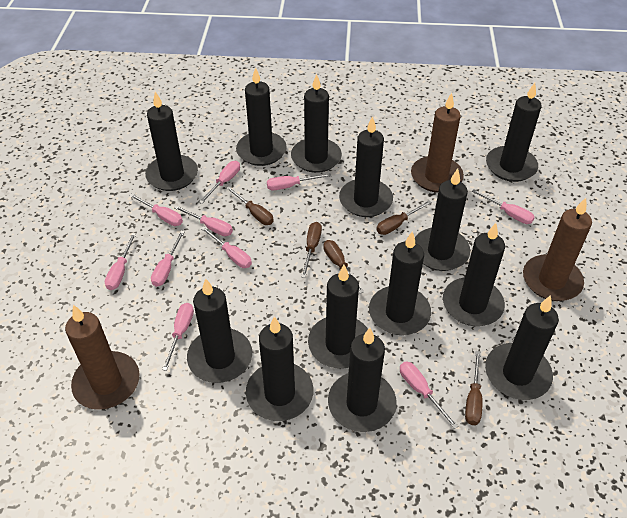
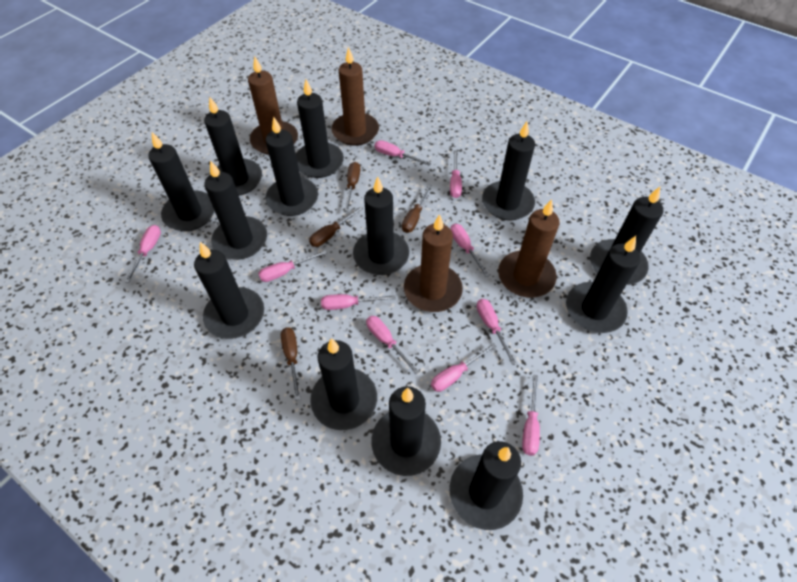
brown candle: [65,305,140,410] [411,93,464,193] [523,198,592,301] = 3 -> [248,56,298,155] [331,47,379,146] [404,214,463,312] [498,199,560,297] = 4
brown screwdriver: [226,186,274,225] [301,222,322,278] [323,240,364,294] [377,200,432,235] [465,351,482,425] = 5 -> [281,327,300,400] [309,206,364,247] [344,162,360,211] [402,184,432,233] = 4

